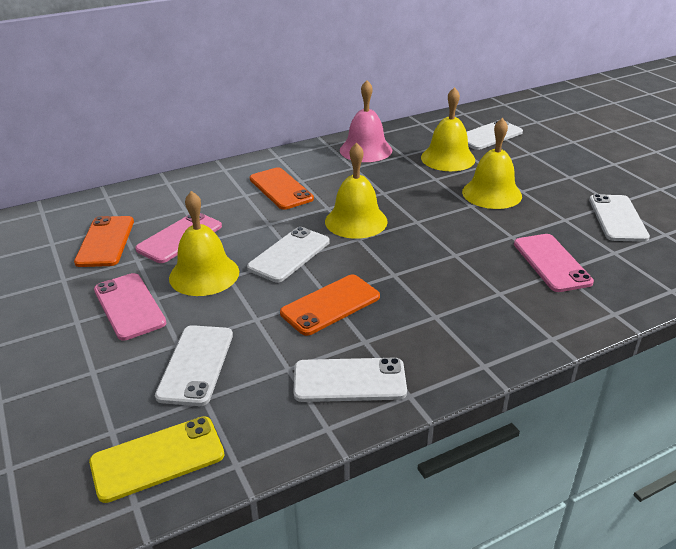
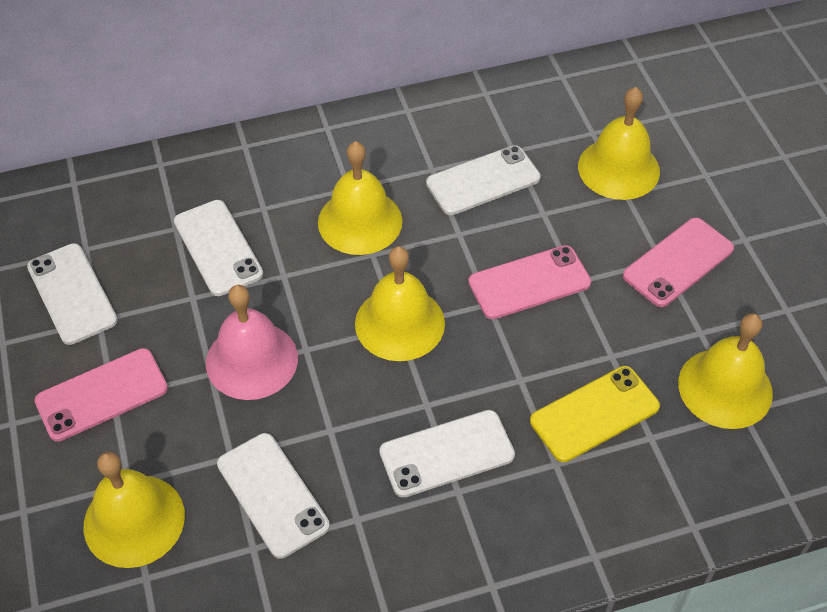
orange phone: [74,216,134,267] [250,167,314,210] [280,275,380,336] = 3 -> none = 0
yellow bell: [169,191,239,296] [325,143,388,239] [421,87,475,171] [462,118,522,209] = 4 -> [83,452,185,568] [318,141,402,255] [355,246,445,361] [578,87,660,200] [678,314,773,429] = 5

